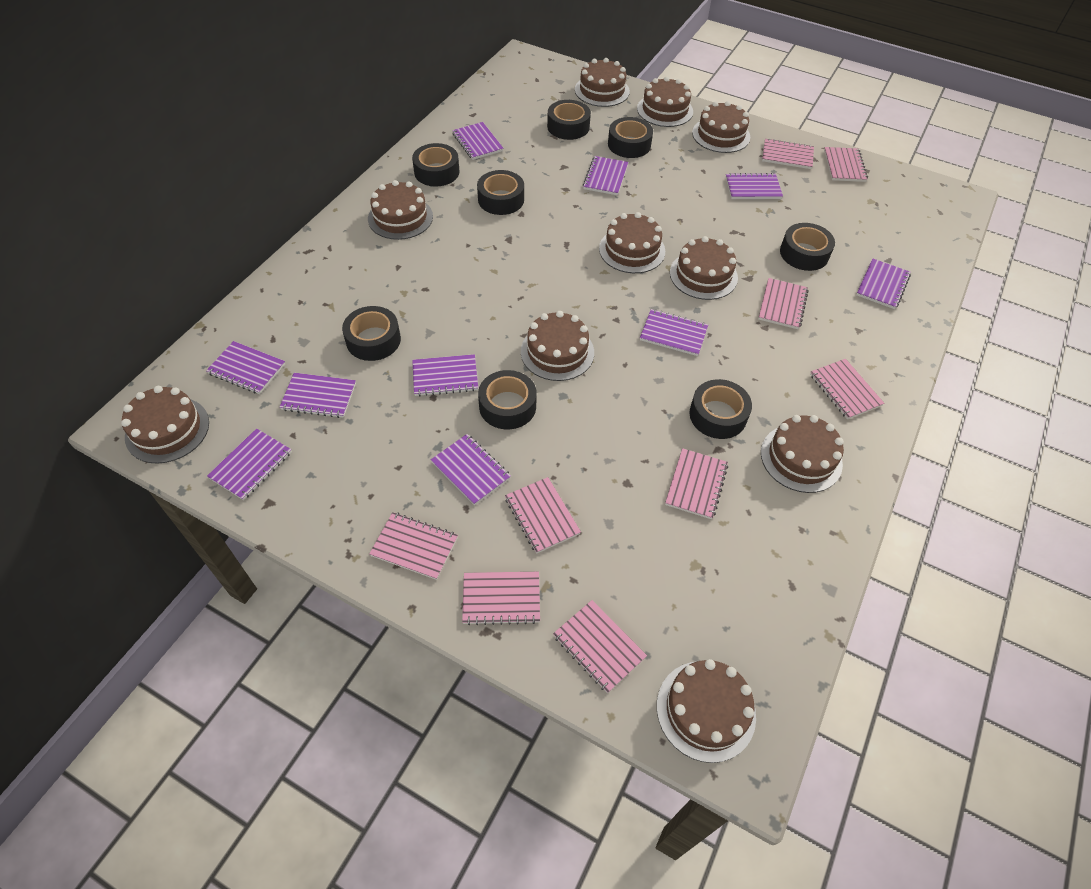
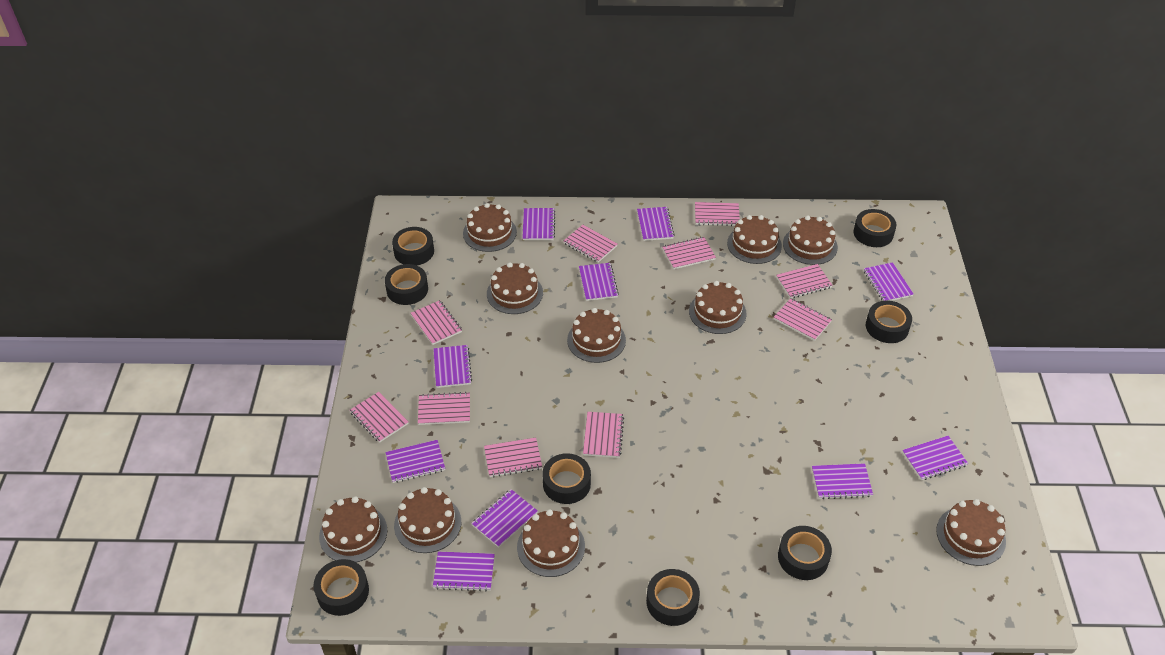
pink notebook: [369,512,458,580] [462,572,540,625] [505,477,581,554] [553,600,647,693] [665,448,728,519] [758,278,809,329] [762,138,814,169] [810,359,884,419] [824,147,868,182] = 9 -> [350,392,409,443] [411,300,462,345] [418,392,470,425] [484,438,542,477] [564,225,617,263] [583,412,624,458] [662,237,716,269] [695,202,740,226] [774,298,832,341] [776,264,833,298] = 10

